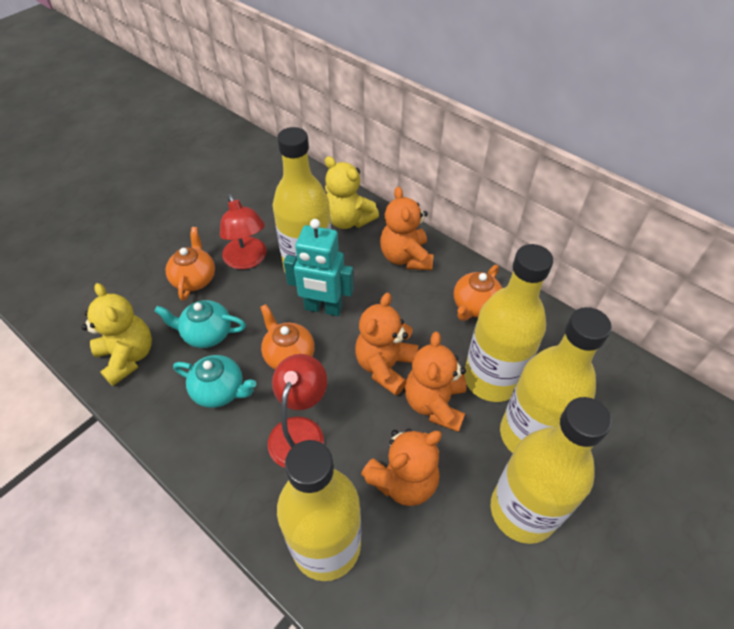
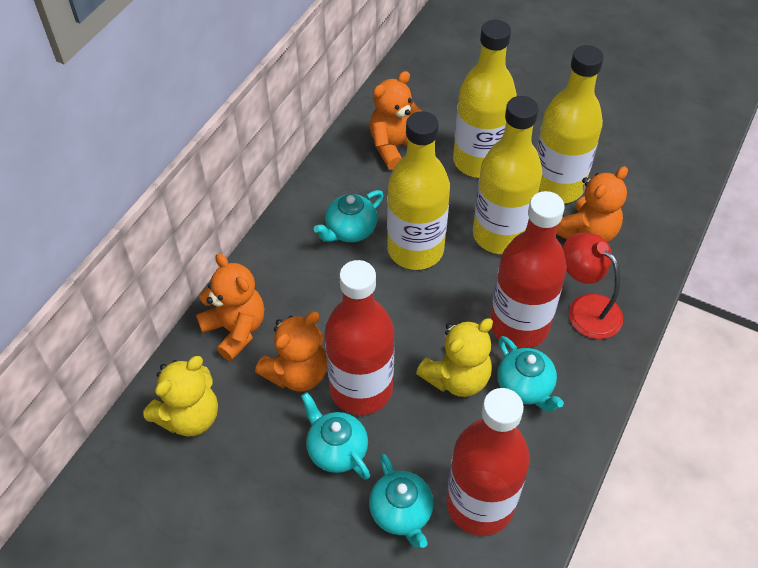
orange teapot: [166,227,215,301] [260,304,315,370] [454,265,502,321] = 3 -> none = 0
red bottle: none = 0 -> [325,260,395,415] [446,388,530,536] [490,191,567,348] = 3
red lamp: [220,194,267,269] [268,354,327,468] = 2 -> [562,233,623,339] = 1
turquoise robot: [284,219,354,316] = 1 -> none = 0
turquoise teapot: [154,300,246,348] [173,355,256,408] = 2 -> [301,392,370,480] [314,190,384,242] [369,454,434,548] [497,336,564,412] = 4
yellow bottle: [273,127,331,274] [277,440,361,581] [464,244,553,402] [491,397,612,544] [500,307,612,453] = 5 -> [387,111,450,270] [453,20,517,178] [473,96,542,254] [536,45,604,204] = 4

